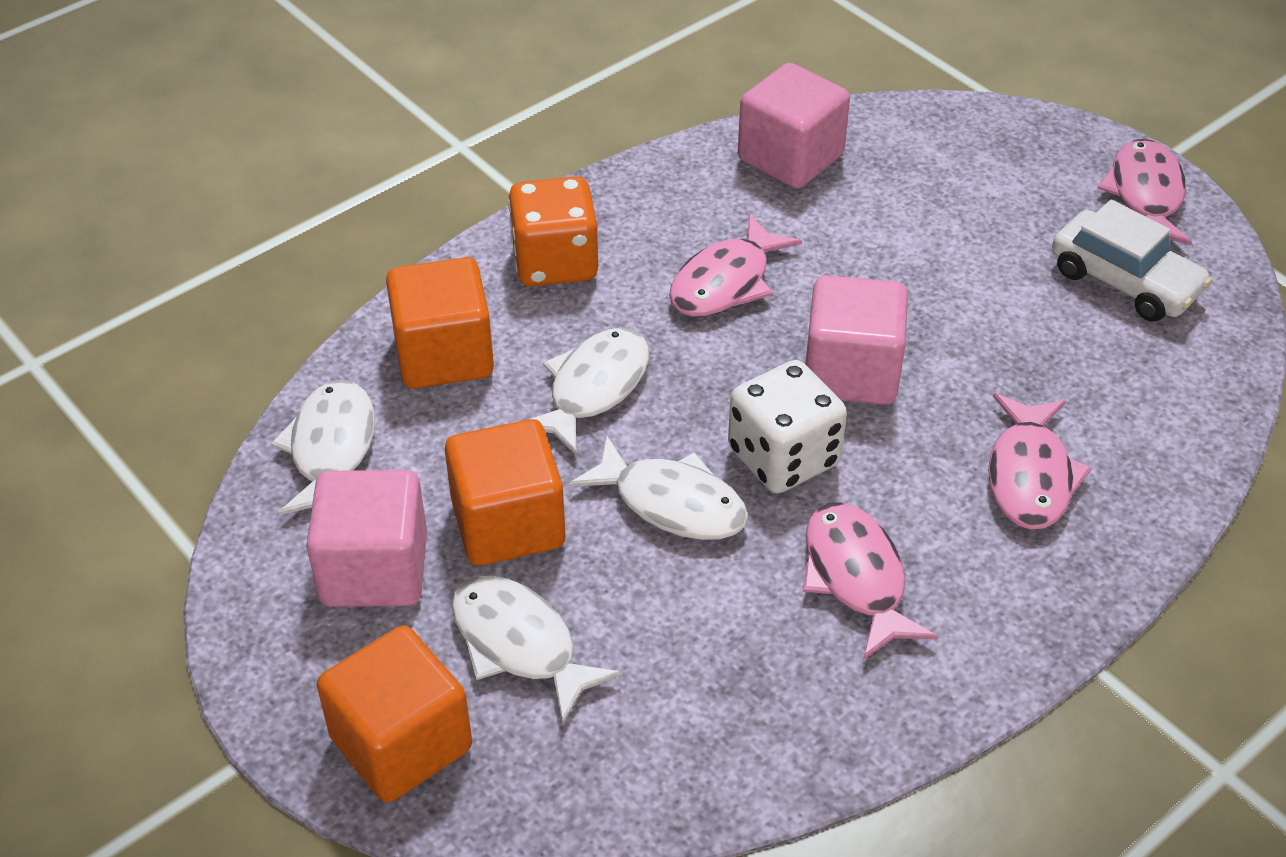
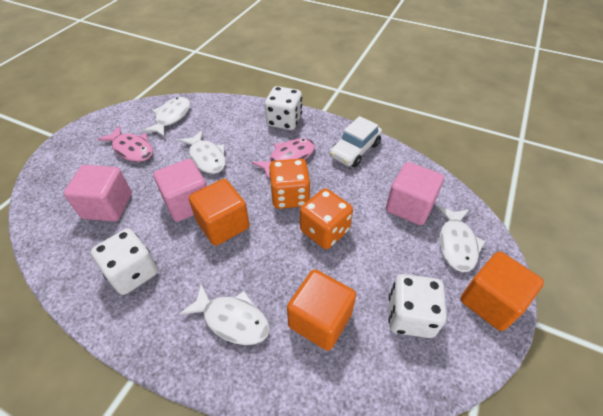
orange dice: [508,176,598,286] = 1 -> [269,159,310,209] [300,189,353,249] = 2
pink fish: [669,214,802,317] [803,502,938,660] [988,393,1092,530] [1097,139,1192,245] = 4 -> [97,126,153,162] [252,138,315,179] = 2
white dice: [728,360,847,493] = 1 -> [91,228,158,295] [265,86,302,130] [388,274,447,338] = 3

